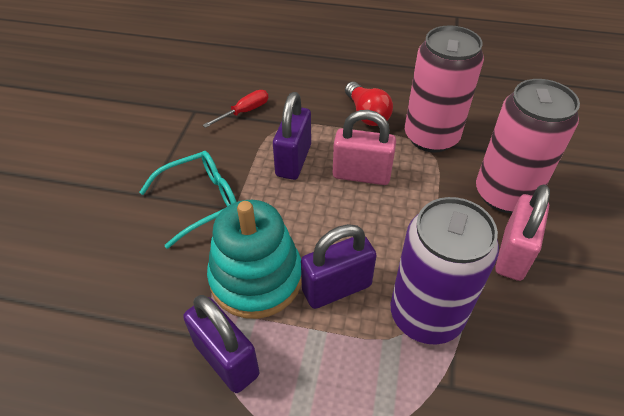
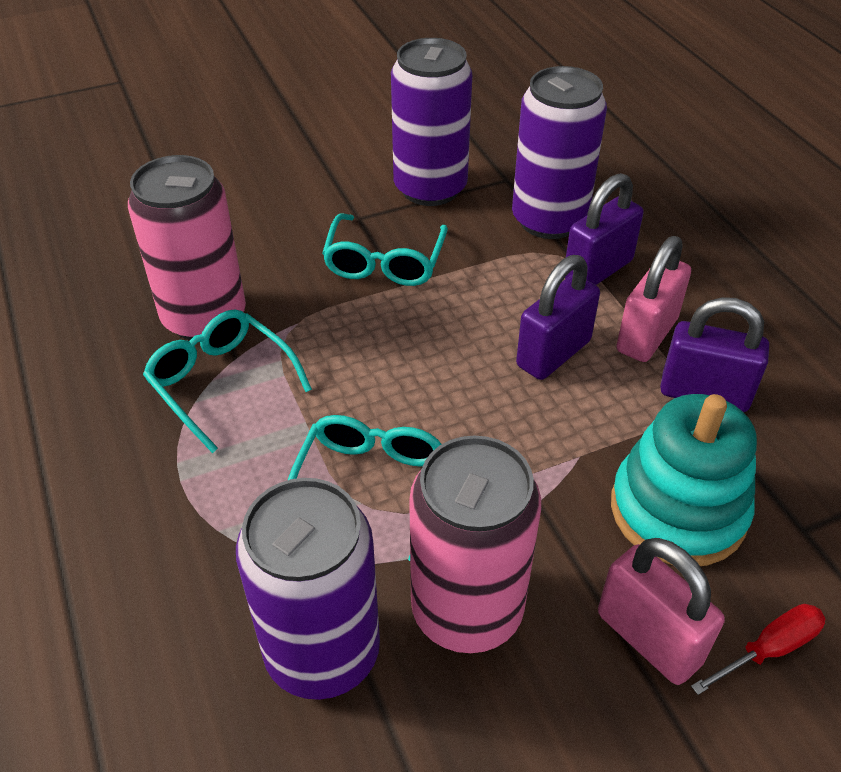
purple can: [390,197,499,345] = 1 -> [236,478,380,700] [391,38,472,206] [512,66,607,239] = 3
red light bulb: [345,82,393,126] = 1 -> none = 0
turquoise glasses: [139,151,236,249] = 1 -> [143,309,312,453] [288,415,441,561] [322,214,448,286] = 3

